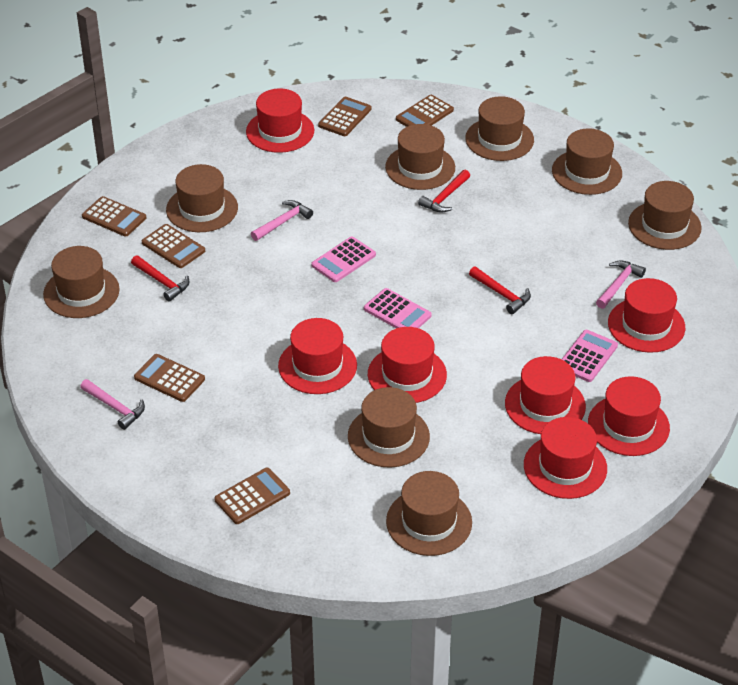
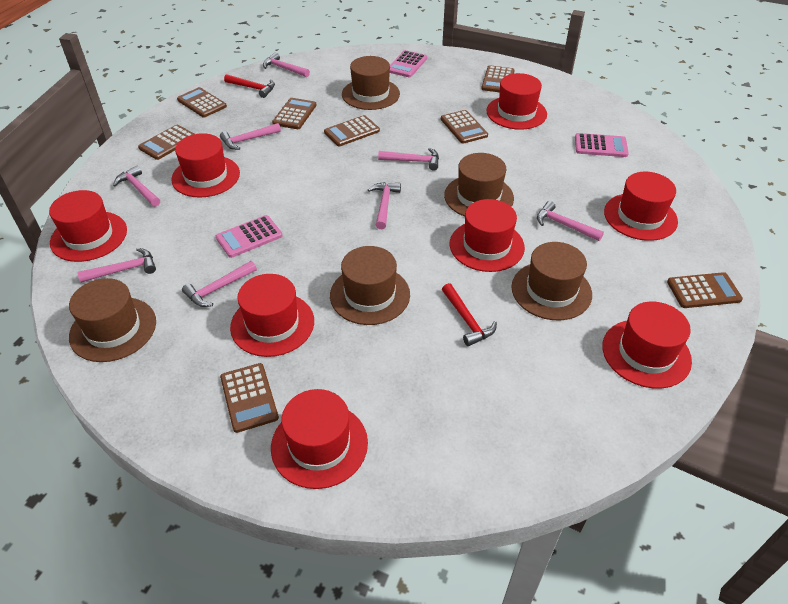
brown calculator: [82,196,146,237] [134,354,205,402] [142,224,205,268] [214,468,290,524] [318,97,372,136] [396,95,454,127] = 6 -> [138,125,194,160] [177,87,227,117] [220,363,279,433] [272,98,317,129] [324,115,380,146] [441,110,488,144] [481,65,515,92] [667,272,743,308] = 8
brown hat: [43,246,120,318] [166,164,238,232] [348,387,430,467] [385,124,455,190] [386,471,472,556] [465,96,534,161] [552,128,622,195] [628,181,702,250] = 8 -> [69,278,156,362] [330,246,410,325] [342,56,400,110] [444,153,514,216] [511,242,592,320] = 5
pink hammer: [80,379,145,430] [251,200,313,241] [596,260,646,309] = 3 -> [77,248,156,283] [113,165,160,207] [182,261,257,307] [220,123,281,150] [263,52,310,77] [368,182,401,229] [378,148,439,171] [537,201,604,241] = 8
red hammer: [131,255,189,302] [418,170,470,213] [469,266,531,314] = 3 -> [224,74,275,98] [442,283,497,346] = 2
red hat: [246,88,314,153] [278,318,357,394] [368,327,447,403] [505,356,586,434] [524,417,607,499] [588,376,670,456] [608,278,685,353] = 7 -> [49,190,127,262] [171,133,240,197] [230,274,314,357] [271,389,368,489] [450,199,525,272] [487,73,547,130] [602,302,692,389] [604,172,678,241] = 8

